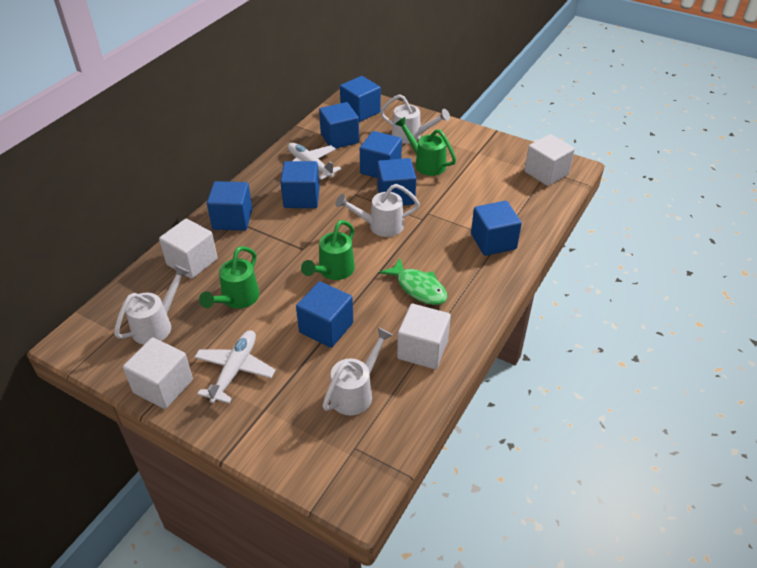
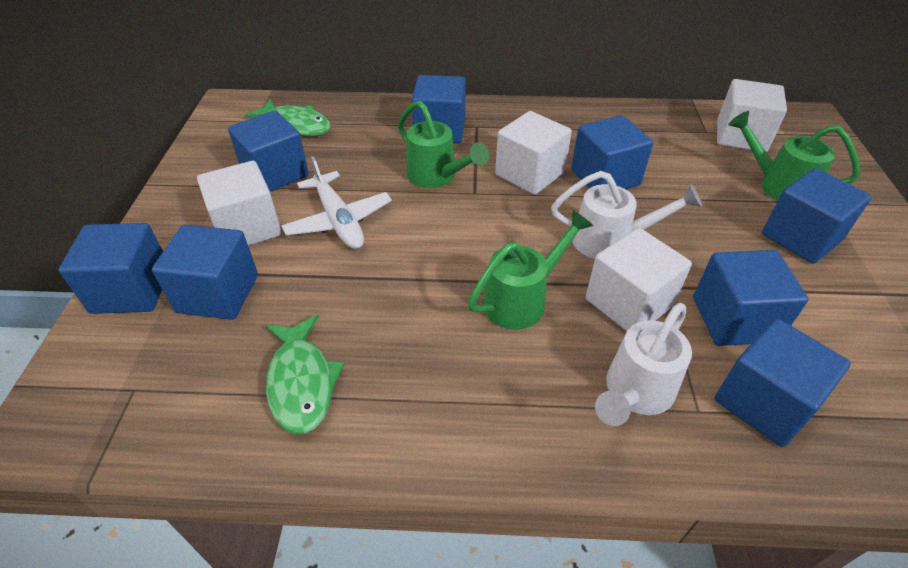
green fish: [379,258,447,305] = 1 -> [246,99,331,136] [265,315,344,434] = 2
white plane: [194,330,276,403] [288,143,341,180] = 2 -> [281,156,392,249] = 1
white watering can: [114,265,190,345] [322,327,393,415] [336,184,420,237] [380,94,450,144] = 4 -> [551,171,702,259] [595,303,692,426] = 2

